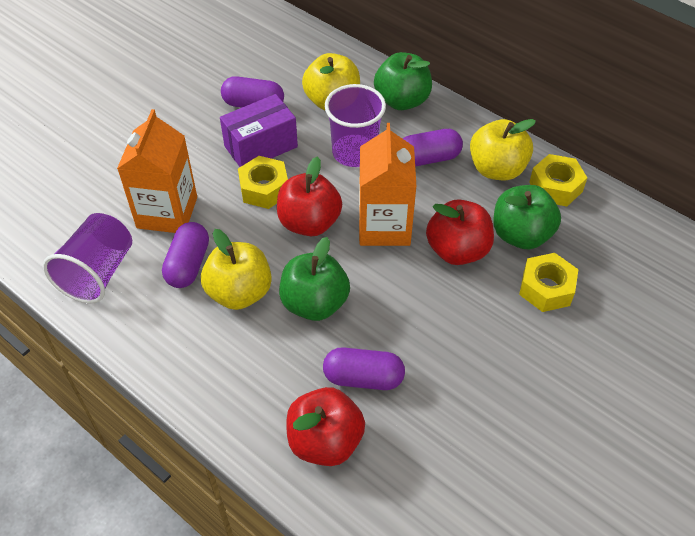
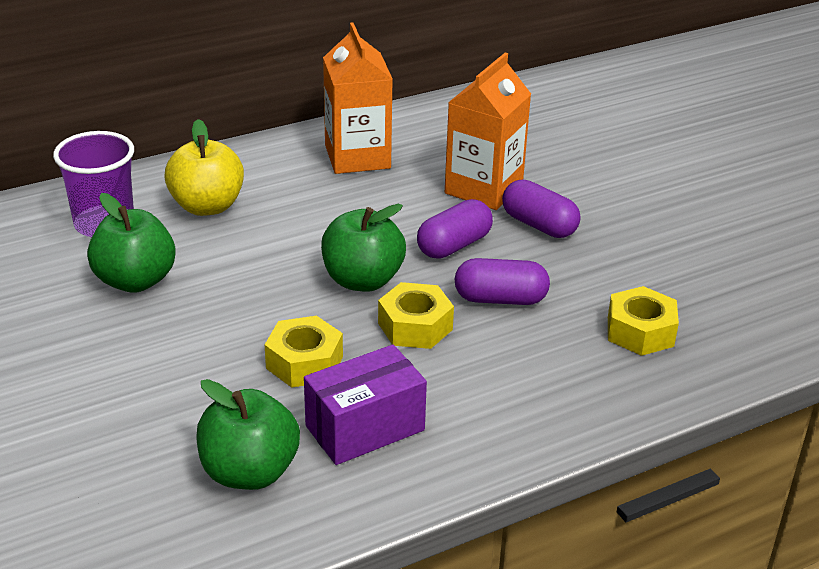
purple capsule: [162,222,209,288] [221,76,284,108] [323,347,405,390] [403,129,463,167] = 4 -> [417,199,493,259] [454,258,550,305] [502,180,581,238] = 3
purple cup: [43,213,132,304] [325,84,386,167] = 2 -> [53,131,134,237] = 1
red apple: [277,156,342,236] [286,387,365,466] [426,199,494,265] = 3 -> none = 0
yellow apple: [201,229,272,310] [302,53,360,110] [470,119,536,180] = 3 -> [164,119,244,216] = 1

